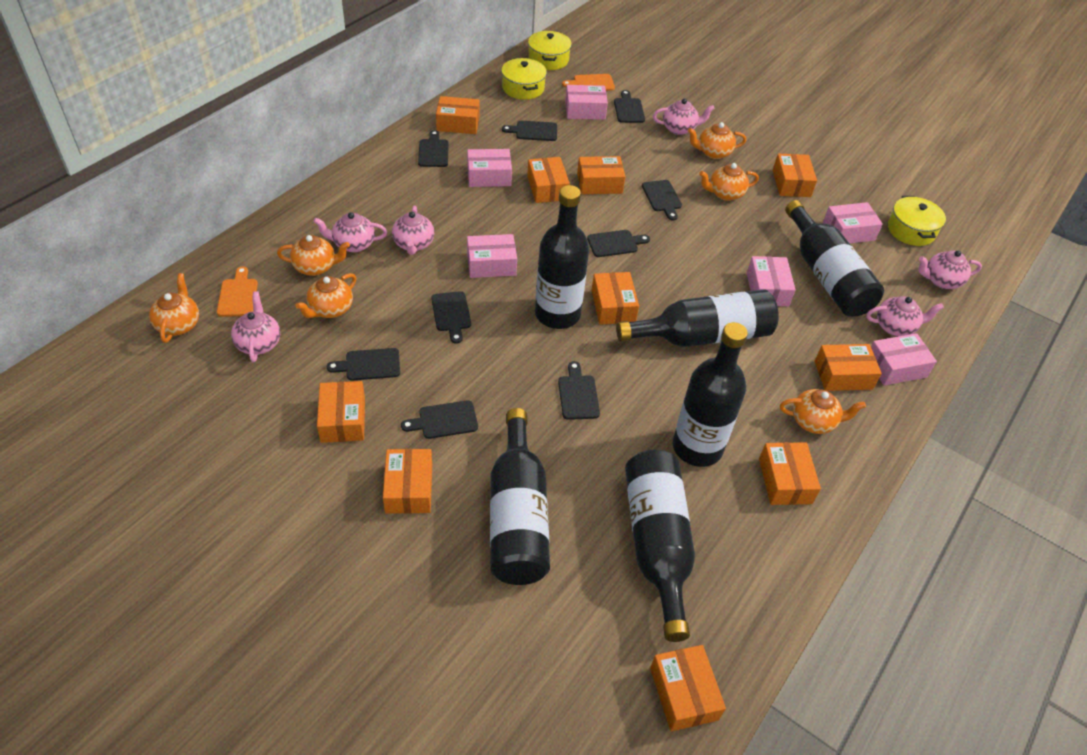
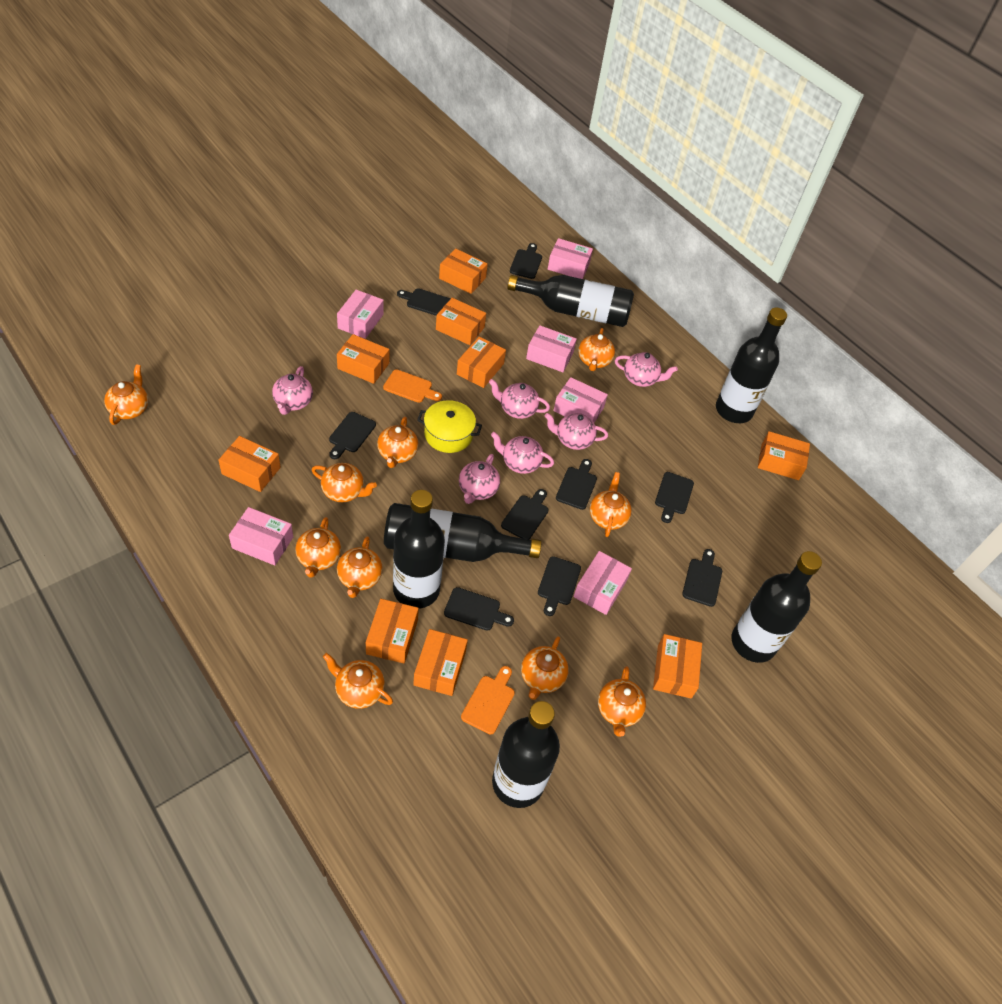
orange box: [317,381,365,443] [383,449,432,514] [436,96,480,134] [527,157,570,203] [577,156,625,194] [592,272,639,325] [650,645,726,732] [759,442,821,505] [773,154,817,197] [815,344,882,391] = 10 -> [218,436,281,492] [337,334,389,384] [366,599,419,663] [413,629,468,696] [436,298,486,345] [439,248,488,294] [457,337,506,388] [653,634,702,698] [758,431,810,480] = 9
orange teapot: [149,273,199,343] [277,235,350,276] [296,273,356,318] [688,122,746,159] [699,163,759,201] [780,389,866,434] = 6 -> [104,364,148,425] [295,517,341,578] [312,463,377,502] [323,653,393,709] [337,536,383,598] [377,417,419,468] [521,636,569,700] [578,328,615,371] [590,472,632,537] [598,666,646,737] = 10
yellow pot: [501,58,547,100] [528,31,572,70] [888,196,946,246] = 3 -> [417,400,482,453] = 1

